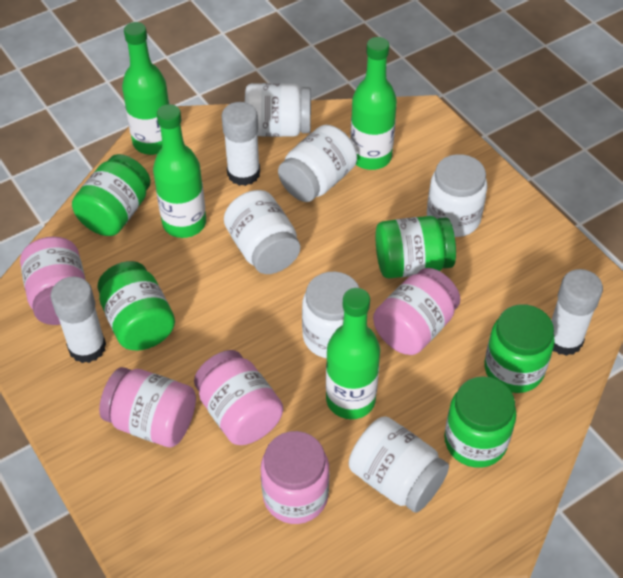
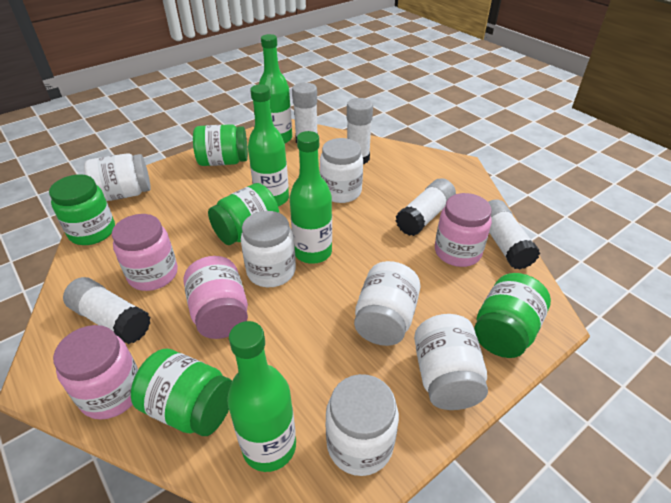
pink jar: [20,237,85,325] [99,367,196,447] [194,350,283,445] [261,431,330,524] [373,268,460,355] = 5 -> [53,325,138,420] [112,214,178,291] [184,256,248,339] [435,193,492,267] = 4
white glue stick: [51,277,106,363] [222,102,260,186] [551,269,603,356] = 3 -> [63,277,151,344] [292,82,318,143] [347,98,373,164] [396,178,456,236] [488,199,540,270] = 5

